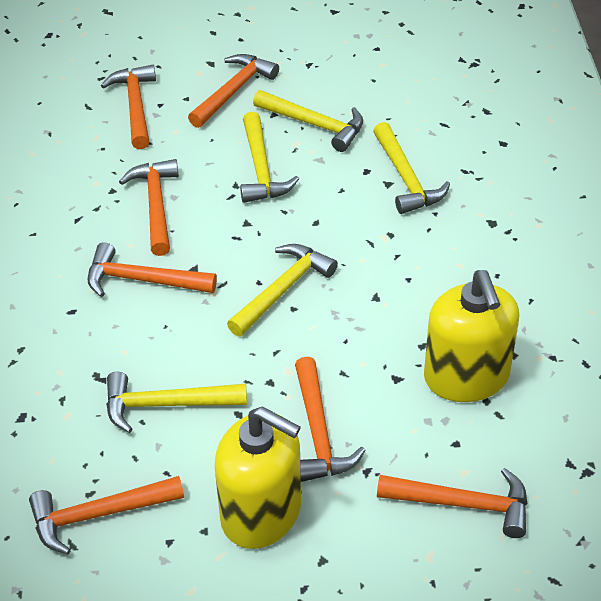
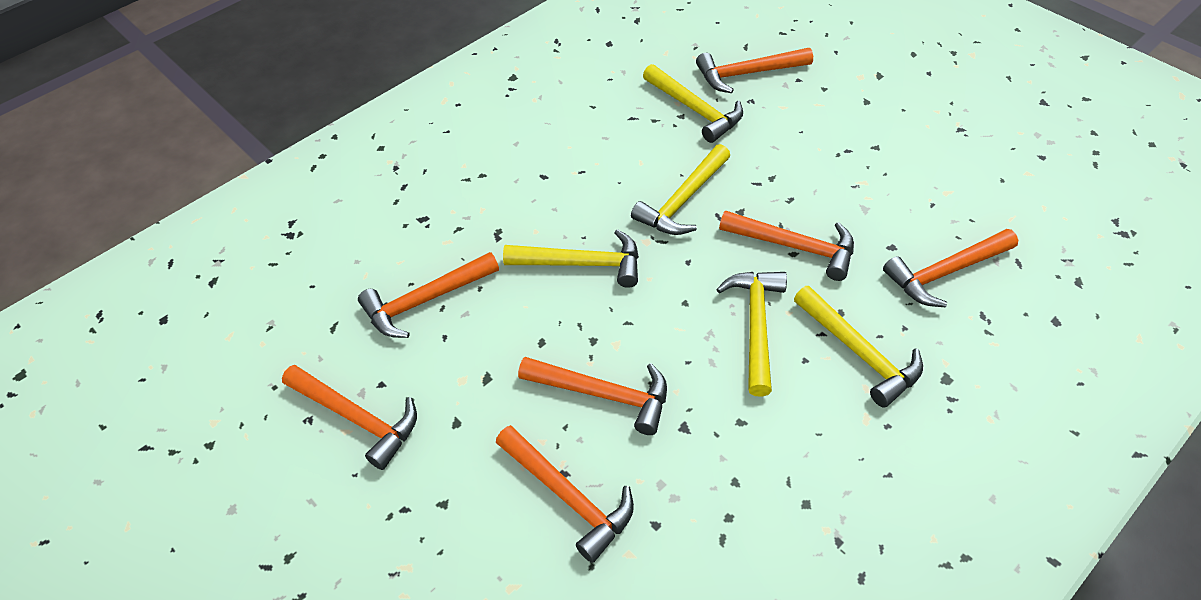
yellow soap dispenser: [215,407,301,549] [424,270,519,402] = 2 -> none = 0

